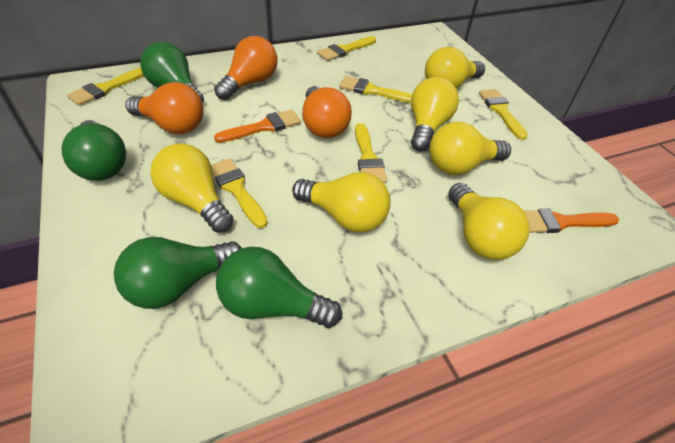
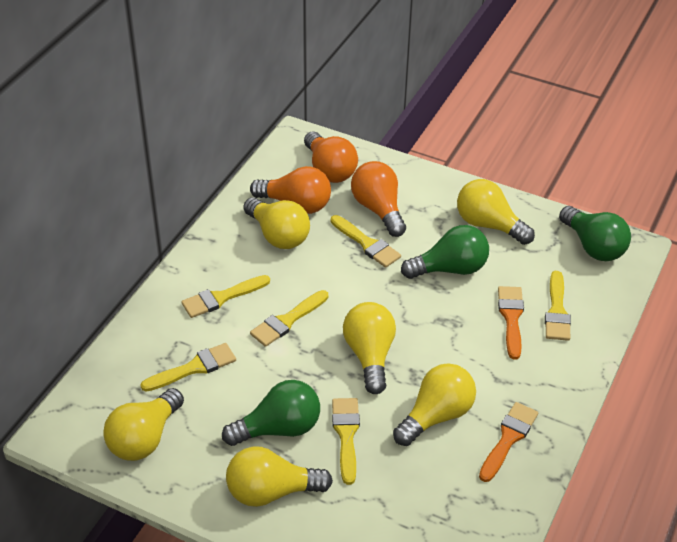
green light bulb: [62,120,126,181] [114,237,242,309] [140,42,204,103] [216,247,342,328] = 4 -> [222,380,320,446] [401,225,489,279] [559,206,631,261] = 3

